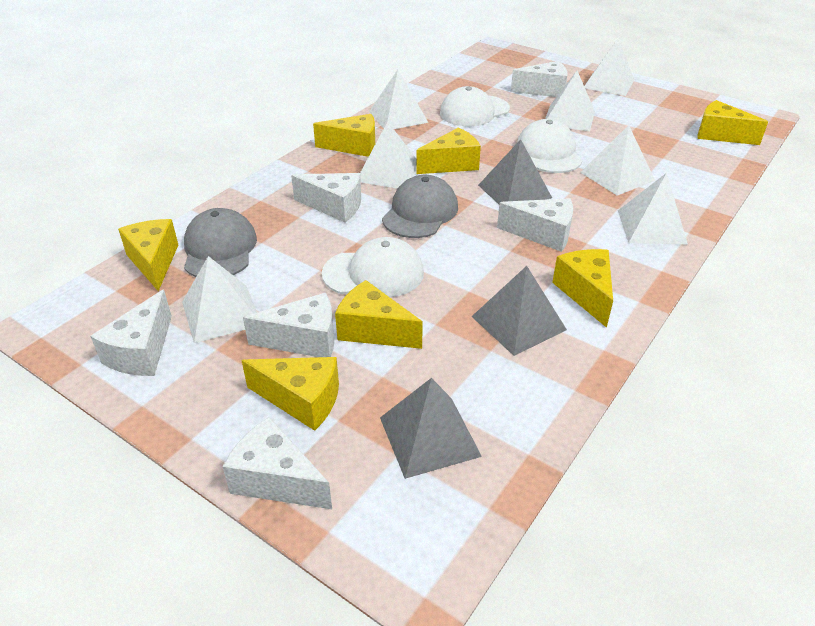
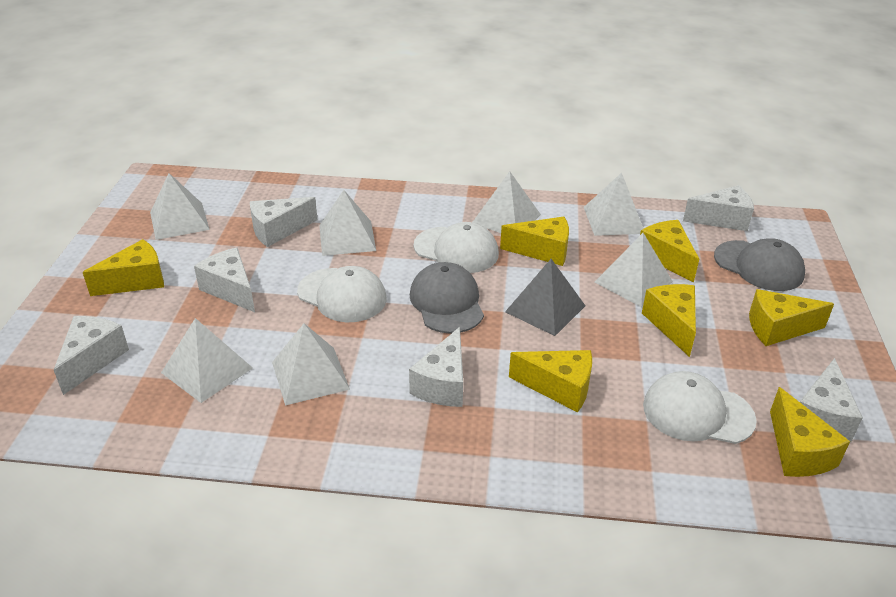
grey pyramid: [380,378,482,479] [471,266,567,356] [478,139,552,204] = 3 -> [505,259,585,336] = 1

